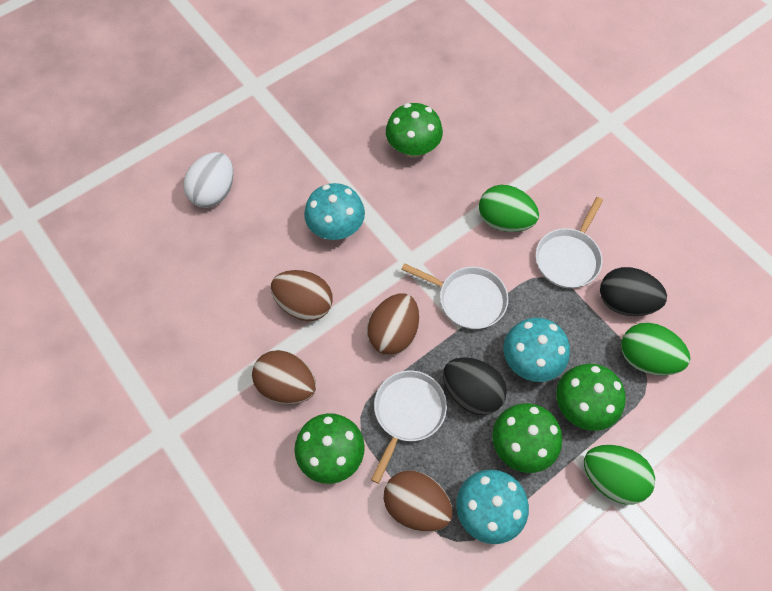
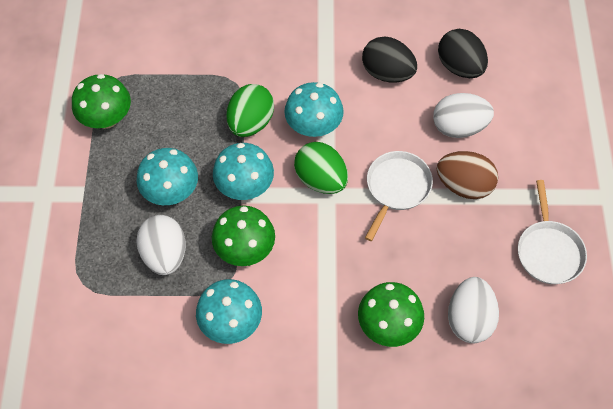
brown egg: [252,350,316,404] [271,270,333,321] [367,294,419,355] [384,471,453,532] = 4 -> [437,151,498,199] = 1
green egg: [479,185,539,232] [584,445,655,504] [621,323,690,376] = 3 -> [226,84,274,137] [294,142,348,194] = 2
green mushroom: [294,413,365,484] [386,103,443,158] [492,403,562,473] [556,364,626,431] = 4 -> [72,74,131,129] [212,205,275,266] [358,282,424,347] = 3
turquoise mushroom: [304,183,365,240] [456,469,529,544] [504,318,570,382] = 3 -> [136,148,198,205] [196,279,262,344] [213,143,274,200] [284,82,344,137] = 4
white egg: [184,152,233,208] = 1 -> [136,215,186,275] [433,93,494,138] [448,277,499,343] = 3
white pan: [371,370,447,484] [401,263,508,329] [536,197,603,288] = 3 -> [365,151,433,241] [518,180,587,284] = 2

